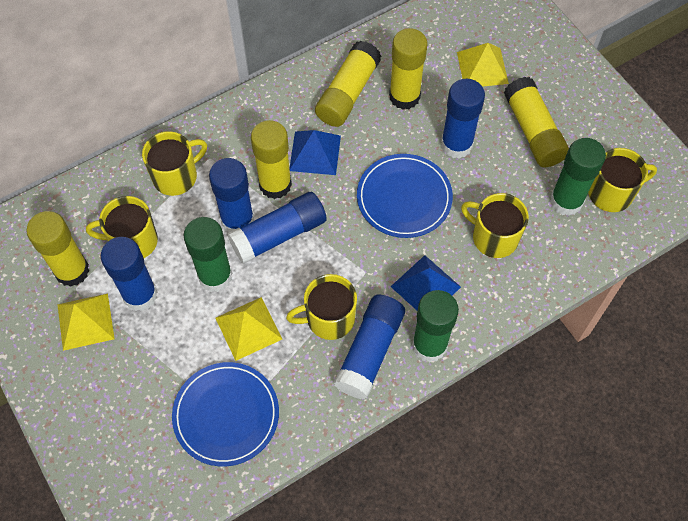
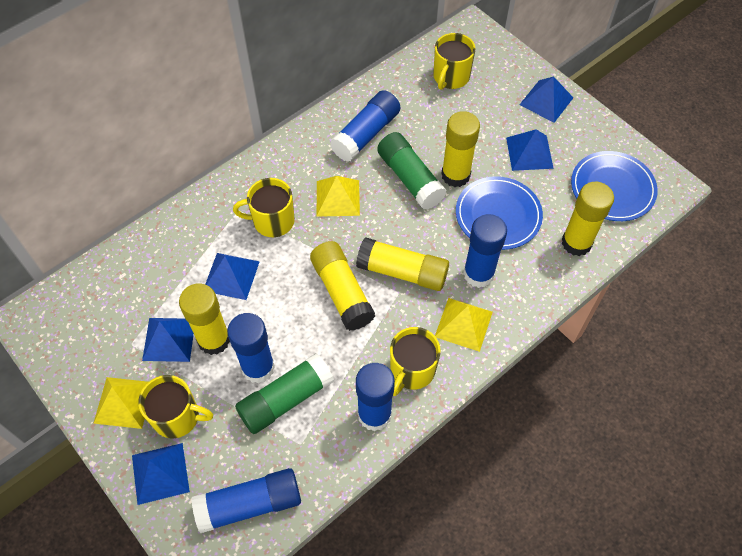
blue pyramid: [289,130,341,175] [391,255,461,311] = 2 -> [132,443,190,505] [142,318,194,362] [205,253,260,300] [506,129,554,171] [519,76,574,123] = 5
green glue stick: [184,217,233,292] [412,290,459,362] [550,138,606,216] = 3 -> [235,353,334,434] [377,132,447,210] = 2
yellow mug: [86,196,158,258] [142,131,207,196] [286,274,357,340] [461,193,529,258] [588,148,657,212] = 5 -> [138,375,213,439] [233,178,295,237] [390,327,441,396] [433,33,475,90] = 4

